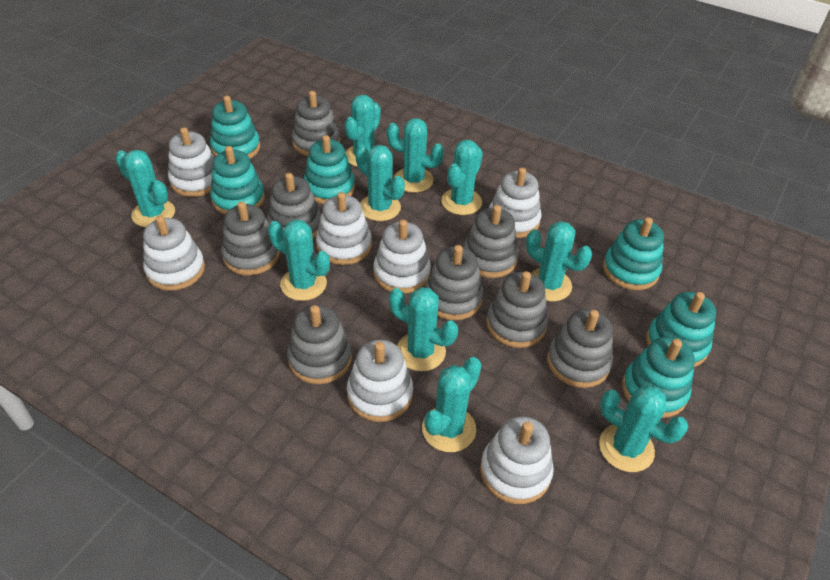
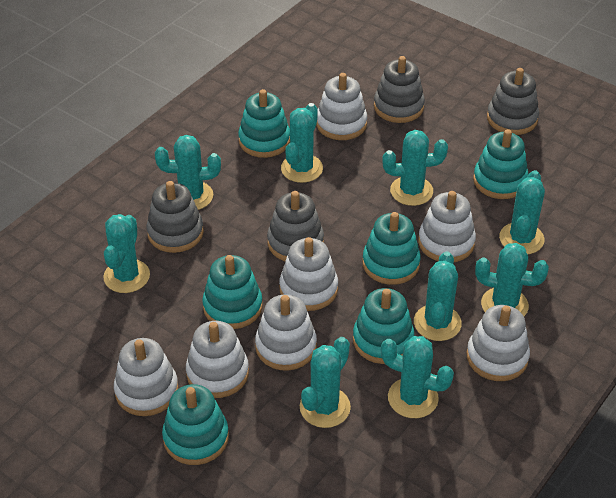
grey stacking toy: [221,202,280,275] [267,173,321,239] [287,305,352,384] [292,91,340,156] [425,245,484,320] [463,205,519,278] [486,271,548,348] [547,309,613,388] = 8 -> [147,181,204,253] [267,191,324,261] [374,56,425,123] [487,68,539,135] = 4
turquoise cactus: [115,150,175,228] [268,219,330,301] [344,95,381,167] [355,145,405,221] [387,118,444,193] [389,287,458,371] [422,357,481,452] [441,140,483,215] [526,221,592,302] [599,385,689,472] = 10 -> [103,214,150,293] [155,135,221,210] [281,103,323,183] [300,337,351,428] [381,336,454,418] [382,130,448,206] [414,251,462,341] [475,243,549,316] [499,170,545,254] = 9

